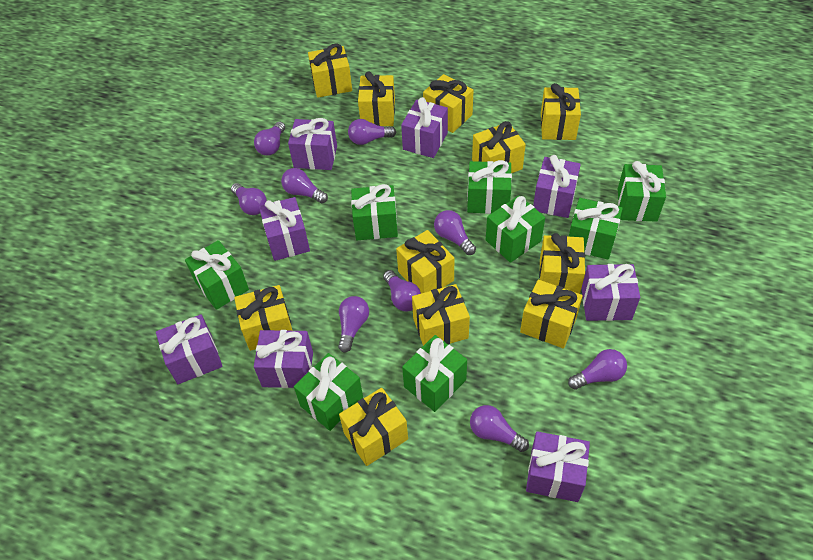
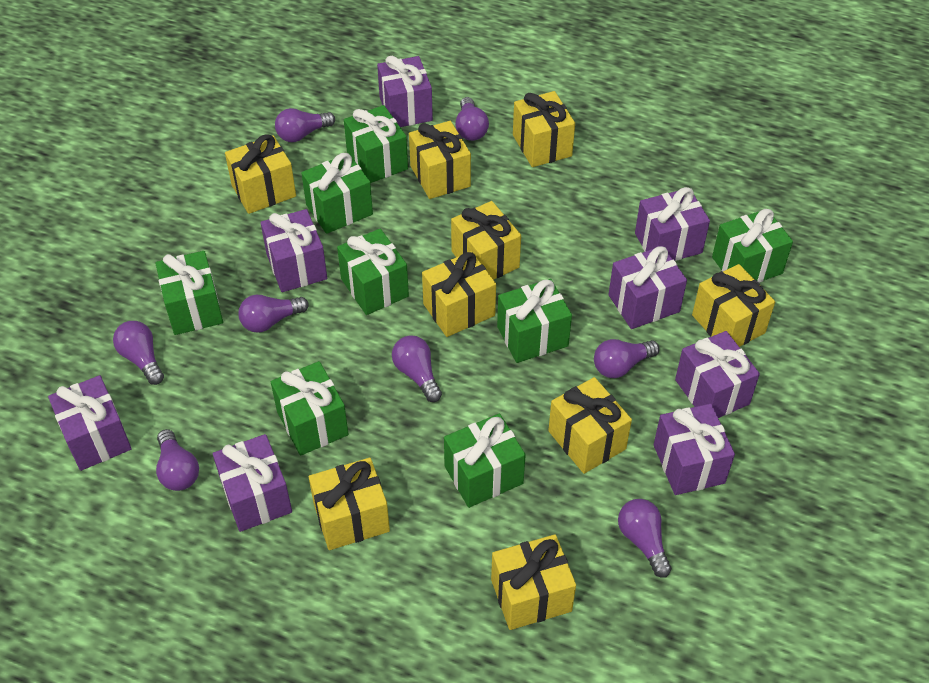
purple light bulb: [231,183,267,215] [254,122,285,156] [281,168,328,203] [338,296,369,353] [348,119,396,145] [383,270,421,311] [434,210,476,255] [470,405,529,452] [568,349,627,390] = 9 -> [113,321,164,385] [156,429,199,491] [238,295,309,333] [275,108,335,142] [392,335,442,402] [455,97,489,141] [594,339,660,378] [618,499,672,578] = 8
yellow gift: [234,285,293,351] [308,43,352,98] [339,388,408,466] [358,71,395,126] [396,230,455,293] [412,284,470,346] [423,74,474,133] [472,121,526,173] [520,280,583,349] [539,233,585,294] [541,83,581,140] = 11 -> [225,134,296,214] [309,458,390,550] [409,121,471,199] [422,251,496,337] [451,201,521,280] [491,534,576,630] [513,91,575,167] [548,377,632,474] [692,264,775,347] = 9

